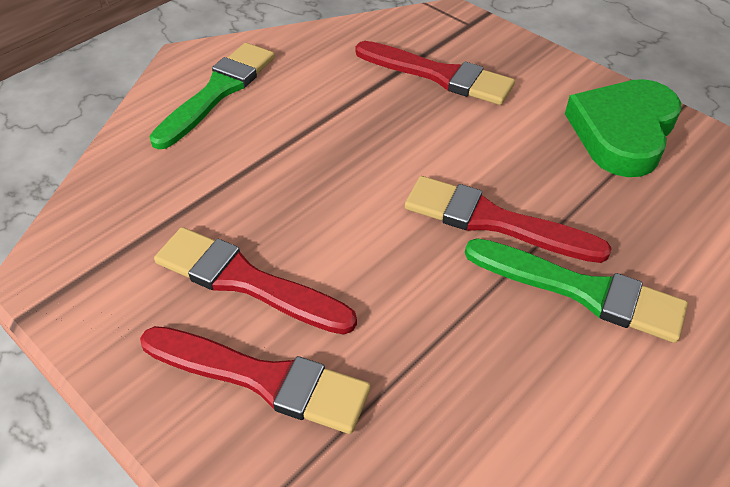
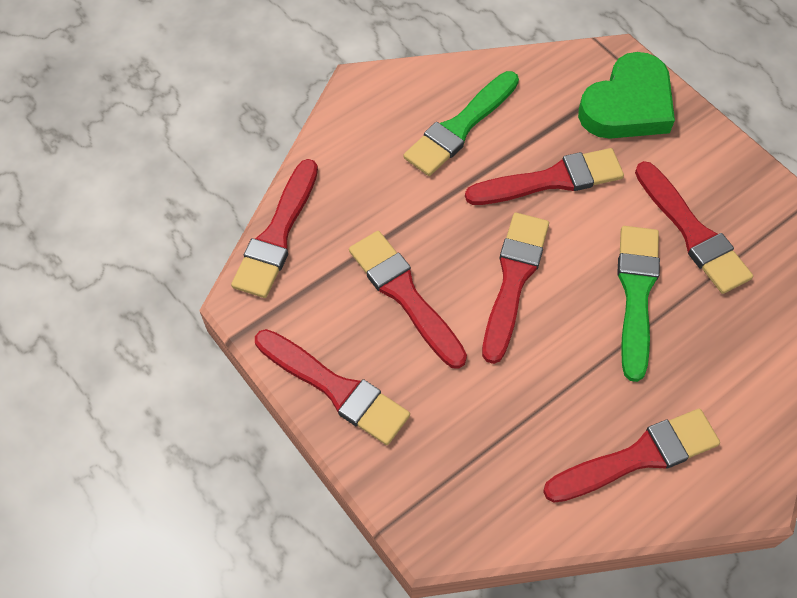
red brush: [140,326,371,434] [154,227,357,335] [355,41,515,105] [405,176,612,263] = 4 -> [231,159,318,298] [255,329,410,445] [349,231,467,369] [465,148,624,205] [482,213,549,364] [543,409,720,503] [635,161,753,294] = 7

